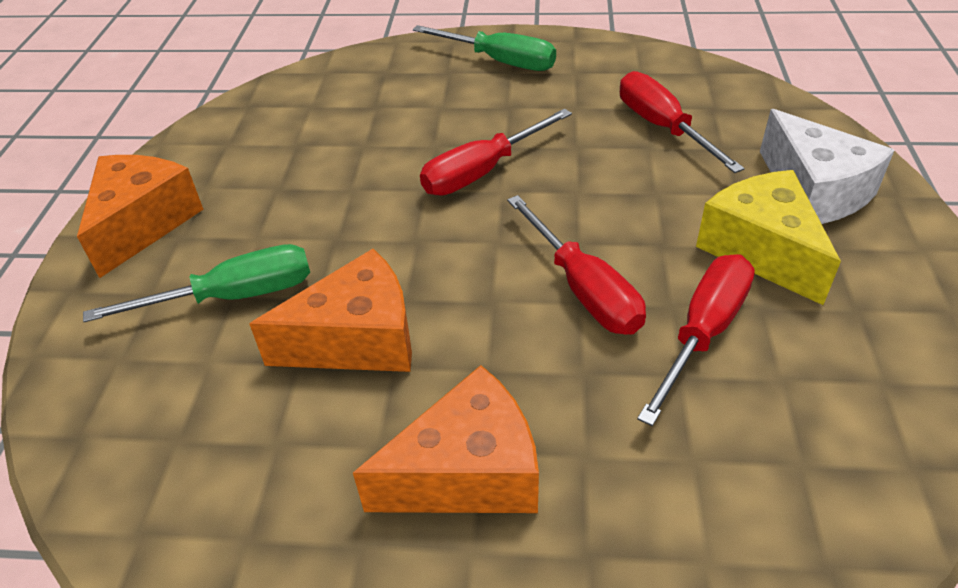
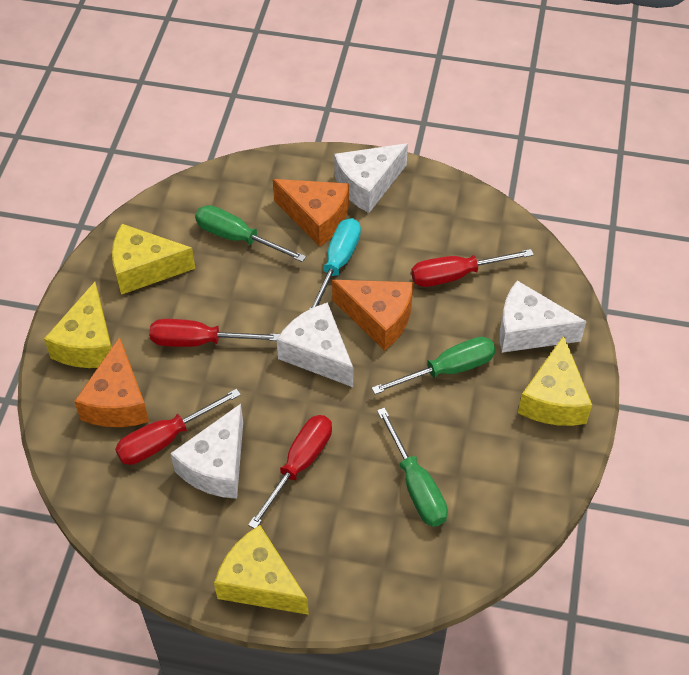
green screwdriver: [83,244,310,322] [413,25,556,71] = 2 -> [195,205,306,262] [372,337,496,394] [377,407,448,527] = 3
turquoise screwdriver: none = 0 -> [309,218,361,309] = 1
white cheese: [760,109,895,224] = 1 -> [170,404,243,499] [277,302,353,387] [334,143,408,213] [500,281,587,353] = 4
yellow cheese: [696,170,841,305] = 1 -> [44,282,112,368] [112,224,195,295] [214,525,309,615] [518,336,592,426] = 4

